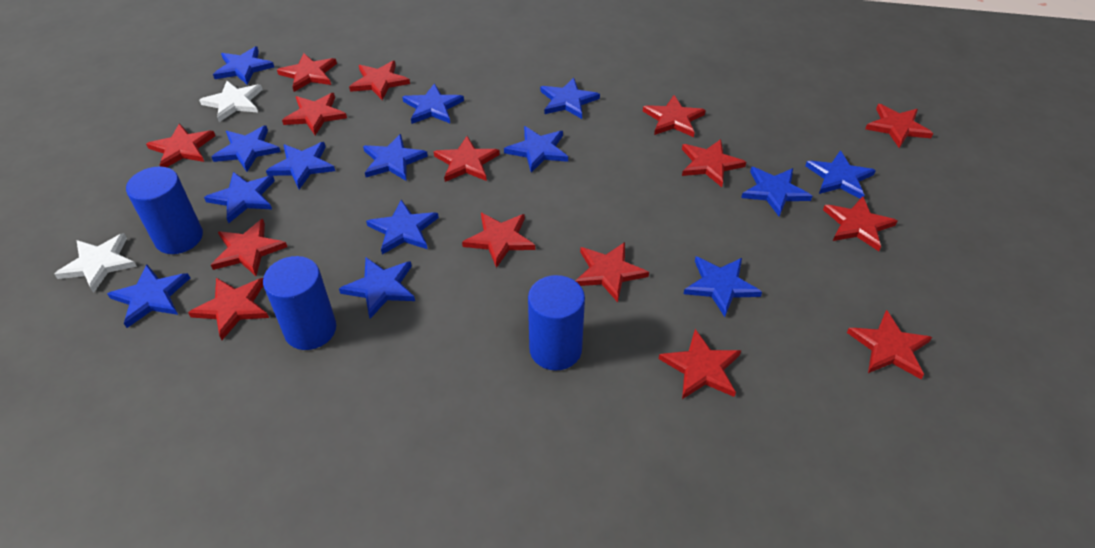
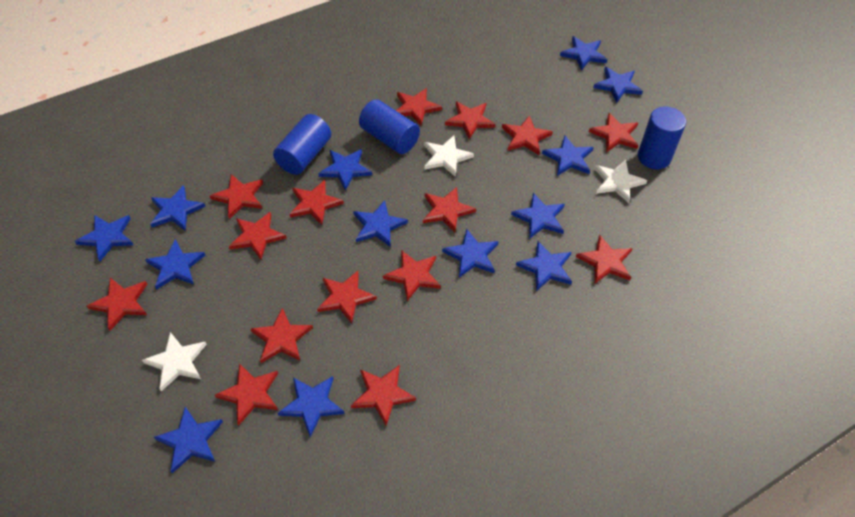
blue star: [107,264,190,328] [204,172,275,223] [212,125,281,172] [213,46,274,85] [266,142,335,189] [339,257,415,319] [363,134,428,181] [366,200,439,254] [402,83,464,124] [504,126,568,173] [540,78,600,119] [684,256,762,317] [741,167,812,216] [805,150,876,199] = 14 -> [75,215,133,261] [145,239,205,289] [150,185,206,231] [154,407,223,473] [278,376,345,437] [318,149,372,191] [353,200,408,247] [442,229,499,278] [511,193,565,238] [516,241,572,291] [542,135,594,176] [560,36,608,70] [593,67,643,103] = 13
white star: [54,233,137,293] [199,81,263,122] = 2 -> [142,332,207,391] [424,135,474,177] [594,160,647,203] = 3

